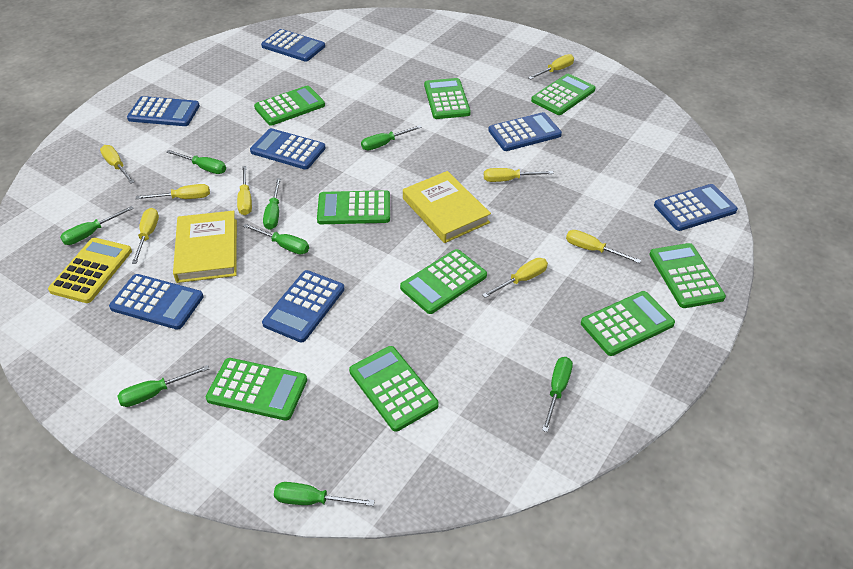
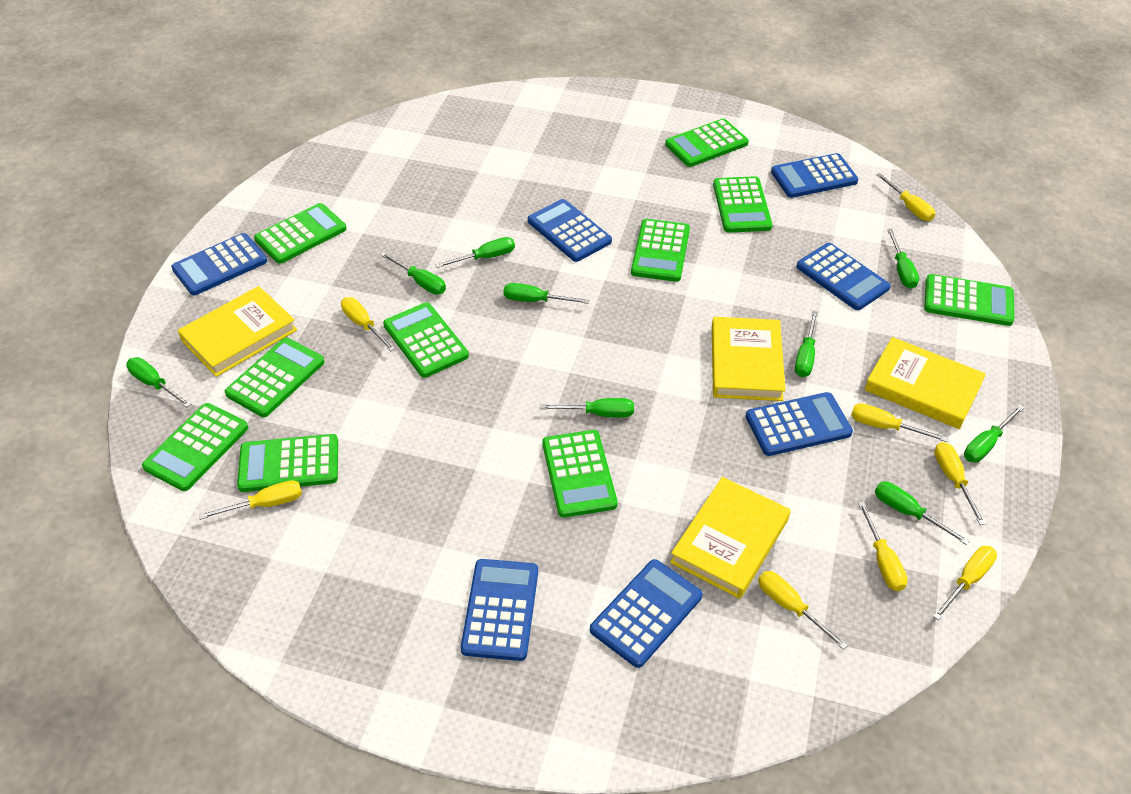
green calculator: [206,358,307,421] [254,86,325,126] [317,190,390,224] [349,346,439,432] [400,249,487,314] [424,78,471,119] [531,74,596,115] [581,291,675,356] [649,243,726,308] = 9 -> [142,403,248,491] [225,338,325,417] [237,434,338,492] [254,203,347,264] [383,302,469,378] [542,430,618,518] [631,219,690,282] [665,119,749,167] [713,176,772,233] [924,274,1014,326] = 10
green screwdriver: [60,206,134,245] [118,365,209,407] [166,150,226,174] [243,223,309,254] [263,178,281,230] [274,482,375,506] [361,125,422,150] [542,357,573,432] = 8 -> [126,357,191,407] [380,252,446,294] [435,237,515,268] [503,283,589,304] [540,398,634,418] [795,311,818,377] [875,481,970,545] [887,229,919,289] [964,405,1025,462] = 9
yellow book: [173,211,237,283] [403,171,491,243] = 2 -> [178,286,297,377] [670,477,791,599] [712,317,786,401] [864,337,986,429] = 4
yellow calculator: [48,238,132,303] = 1 -> none = 0

